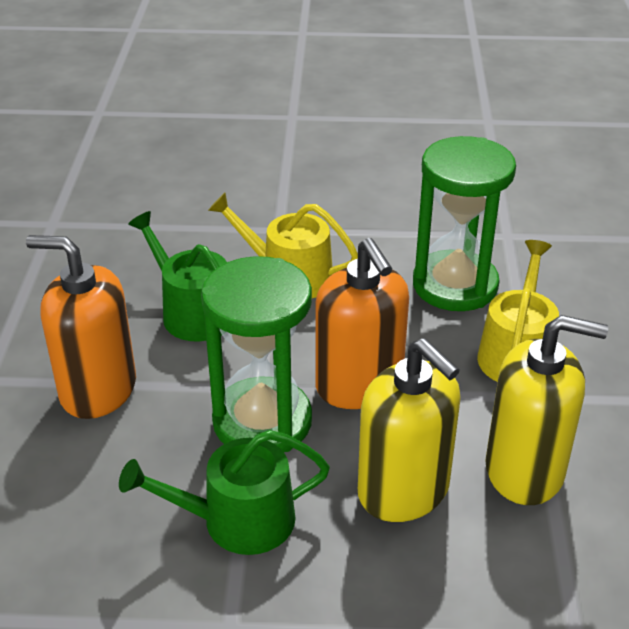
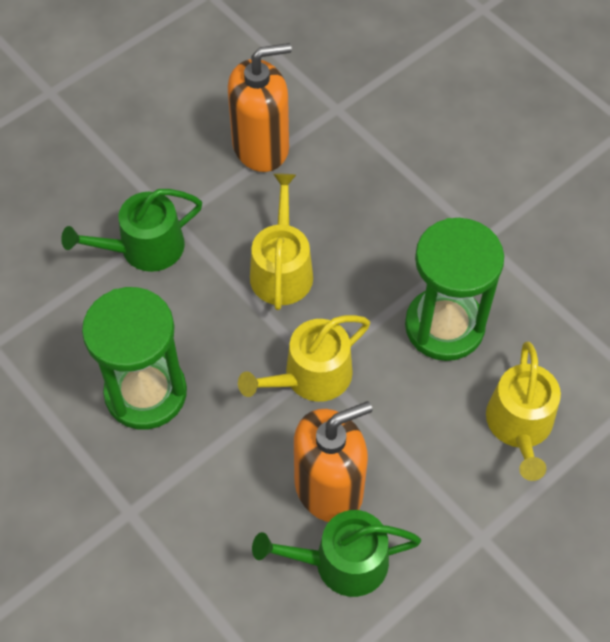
yellow soap dispenser: [358,338,461,522] [485,315,608,505] = 2 -> none = 0
yellow watering can: [208,193,358,298] [477,240,559,382] = 2 -> [238,315,370,402] [250,174,313,310] [486,342,561,481] = 3

